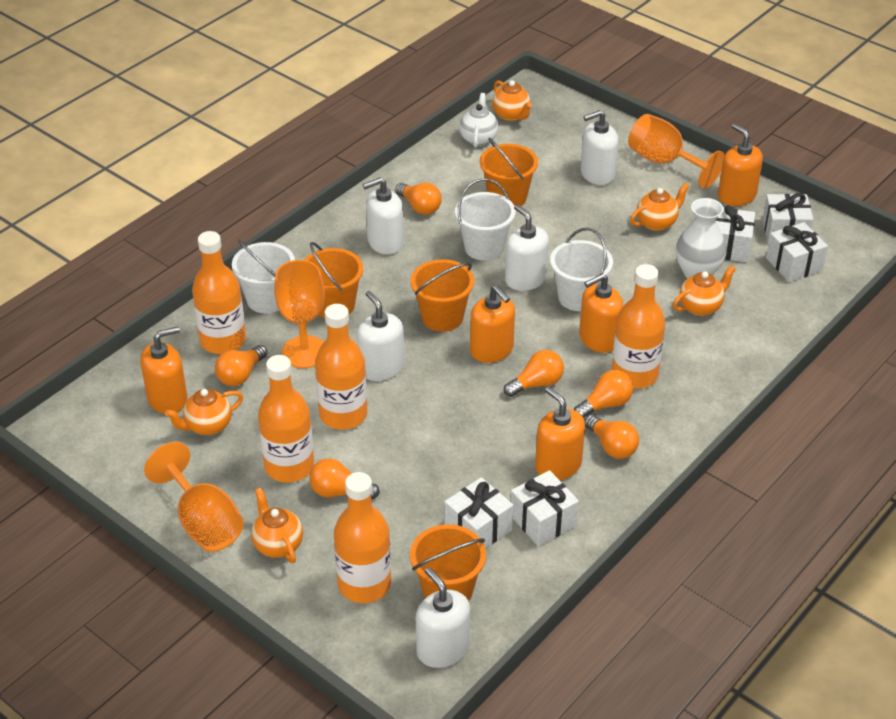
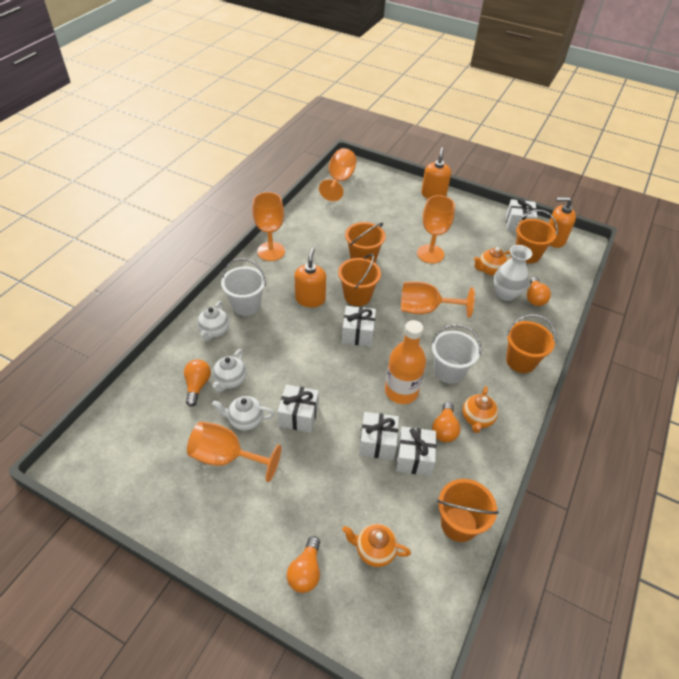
orange bottle: [192,231,246,354] [258,355,314,483] [315,304,368,430] [334,472,391,603] [612,264,665,389] = 5 -> [385,320,426,404] = 1
orange bucket: [304,242,363,318] [410,259,474,332] [410,524,486,601] [480,138,538,206] = 4 -> [338,253,381,306] [345,222,386,263] [437,479,499,542] [506,314,556,373] [516,210,558,263] = 5
orange goblet: [144,442,244,552] [274,260,325,368] [628,114,725,188] = 3 -> [187,421,281,482] [253,192,285,261] [319,148,357,201] [401,282,475,318] [417,195,455,264] = 5
orange light bulb: [215,345,267,386] [309,459,380,499] [395,183,442,215] [504,350,564,397] [574,370,633,418] [585,415,639,459] = 6 -> [184,359,211,407] [287,536,320,593] [432,402,460,443] [527,277,551,306] = 4
orange soap dispenser: [140,326,188,414] [470,285,515,363] [535,387,585,480] [579,273,623,353] [718,123,763,206] = 5 -> [295,248,326,307] [421,147,451,199] [548,197,576,248] = 3
orange teapot: [165,389,243,435] [251,488,303,563] [492,80,532,121] [630,183,689,231] [673,266,736,316] = 5 -> [342,524,411,567] [463,386,498,433] [474,247,512,276] = 3
white bucket: [232,240,295,313] [455,178,515,261] [550,228,613,311] = 3 -> [221,258,266,316] [431,324,481,384] = 2
white soap dispenser: [357,291,404,381] [363,177,404,255] [416,567,470,668] [505,204,549,291] [580,110,618,185] = 5 -> none = 0
white teapot: [459,93,498,148] = 1 -> [197,301,229,341] [212,349,247,392] [212,396,275,431] = 3

